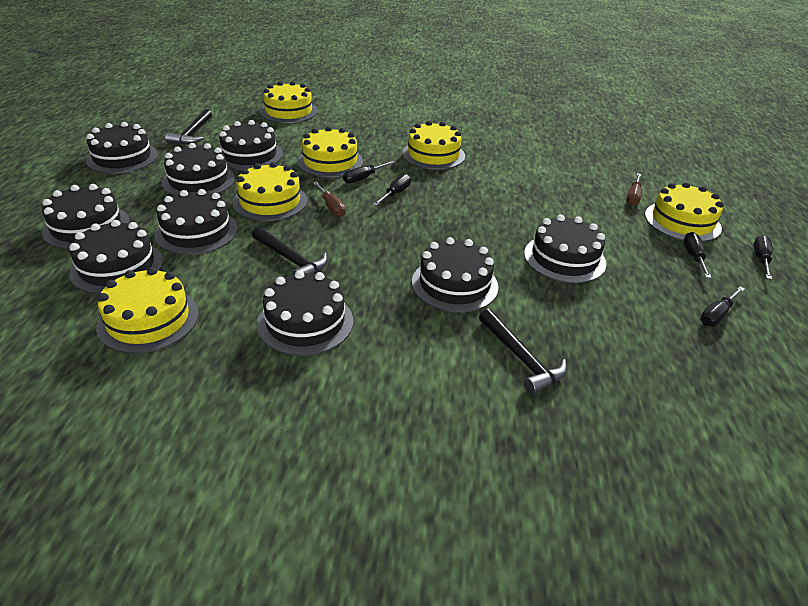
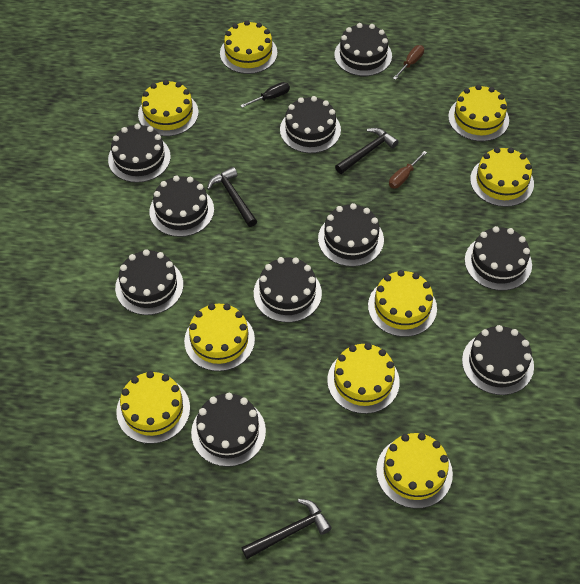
black cake: [42,184,129,249] [69,220,163,294] [86,122,158,174] [154,189,238,255] [162,143,235,196] [219,120,283,170] [257,271,353,356] [412,237,498,313] [524,215,606,283] = 9 -> [108,124,171,183] [115,249,183,315] [149,175,214,237] [191,393,266,467] [254,257,322,323] [280,96,341,153] [318,203,384,267] [334,23,392,76] [462,325,534,395] [465,226,532,291] = 10
black screwdriver: [343,161,395,184] [373,174,411,206] [684,232,712,278] [700,286,745,326] [753,235,773,279] = 5 -> [240,82,290,108] = 1
yellow cake: [96,267,199,354] [232,162,307,221] [260,81,318,123] [297,126,363,177] [402,121,465,170] [645,182,724,242] = 6 -> [116,371,190,444] [138,80,199,136] [184,303,255,371] [220,20,278,74] [327,343,400,414] [368,270,437,337] [376,433,453,508] [448,85,509,141] [470,147,534,207] = 9

